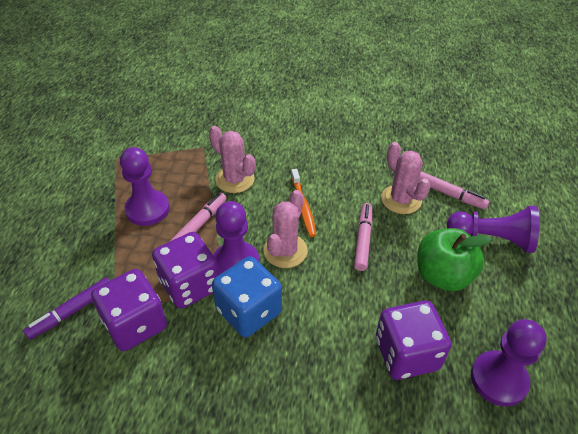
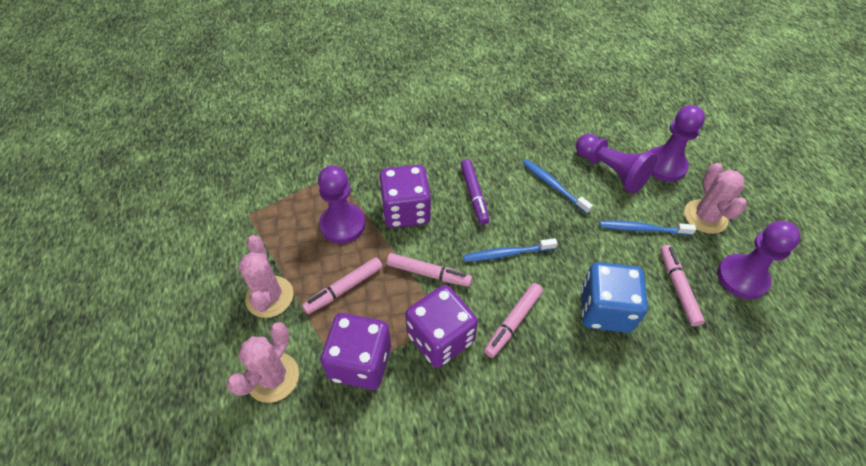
blue toothbrush: none = 0 -> [463,238,558,262] [523,159,593,214] [600,220,696,235] = 3
green apple: [417,228,492,291] = 1 -> none = 0
orange toothbrush: [291,169,316,237] = 1 -> none = 0
pink marker: [169,192,226,242] [354,203,372,271] [419,171,490,210] = 3 -> [302,257,383,314] [387,253,472,287] [484,283,543,358] [660,245,705,326] = 4

